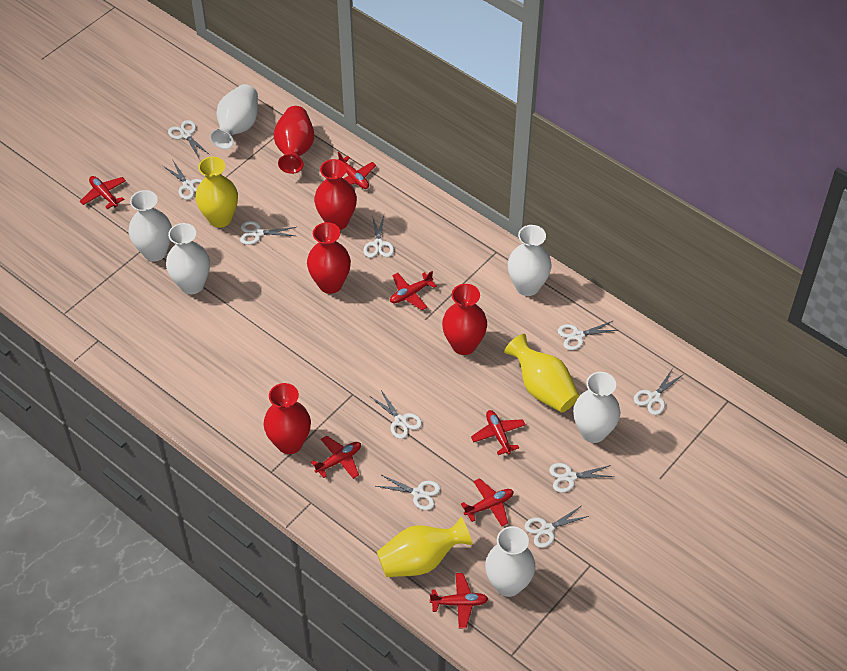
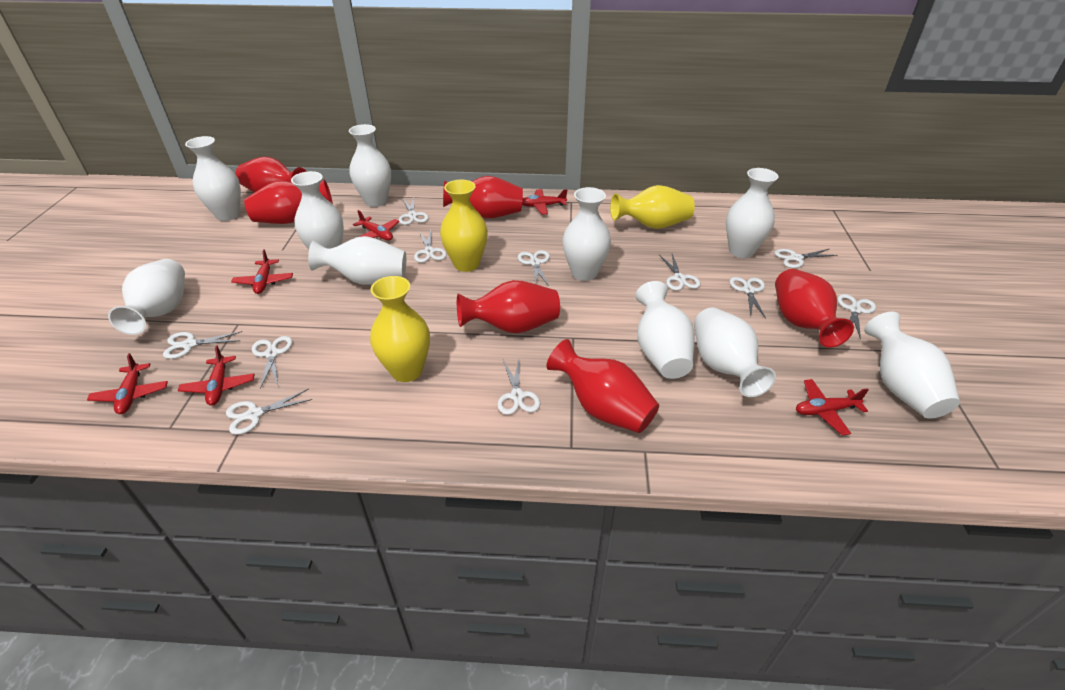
red plane: [80,176,126,209] [311,436,361,479] [338,152,376,189] [390,271,437,310] [430,573,488,629] [461,478,514,526] [471,410,525,455] = 7 -> [87,353,168,414] [178,345,255,406] [231,249,293,294] [353,210,399,241] [522,189,567,214] [796,379,869,436] = 6
red vase: [264,383,311,454] [274,106,314,174] [307,222,351,294] [314,159,357,230] [442,284,487,355] = 5 -> [235,157,307,193] [244,179,333,224] [443,176,523,218] [457,280,560,333] [546,339,659,433] [775,269,854,348] = 6
white scissors: [163,159,202,200] [168,120,210,158] [240,221,296,245] [363,215,394,258] [371,390,422,439] [376,474,441,510] [525,506,589,548] [549,463,614,493] [558,320,617,350] [634,368,684,415] = 10 -> [163,331,243,359] [226,389,312,435] [252,336,292,389] [399,196,429,225] [414,230,447,263] [497,359,540,415] [518,250,550,286] [659,254,701,291] [729,277,766,318] [774,249,838,268] [837,294,876,340] = 11
white vase: [129,190,172,261] [166,223,210,294] [210,84,258,149] [485,526,535,597] [508,225,552,296] [573,372,620,443] = 6 -> [108,259,185,335] [185,136,241,221] [291,171,344,250] [308,236,406,285] [349,124,391,207] [563,187,611,281] [635,281,695,379] [694,308,776,397] [726,168,779,258] [864,312,960,419] = 10

